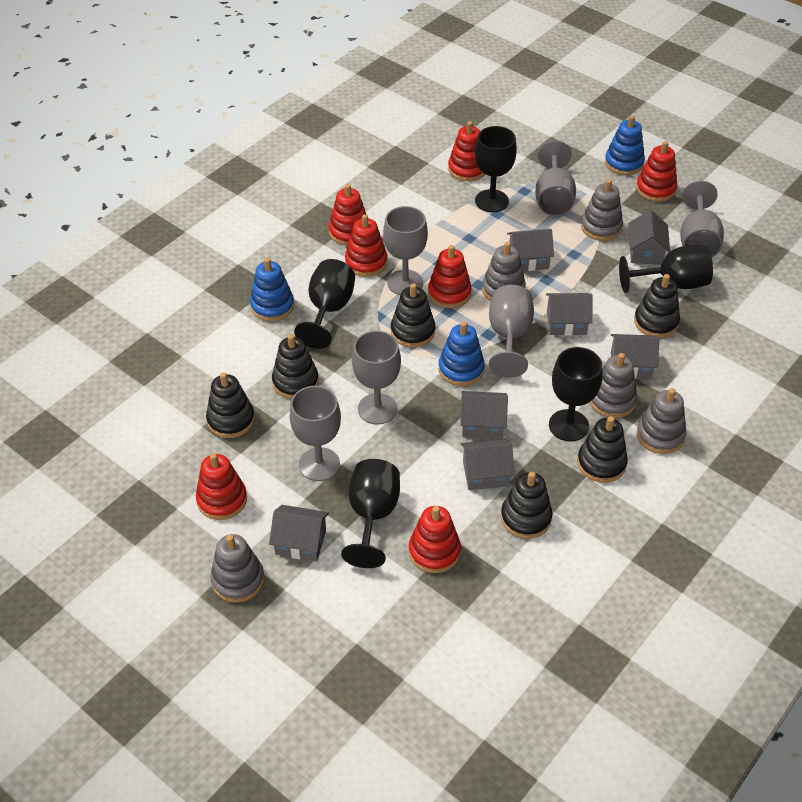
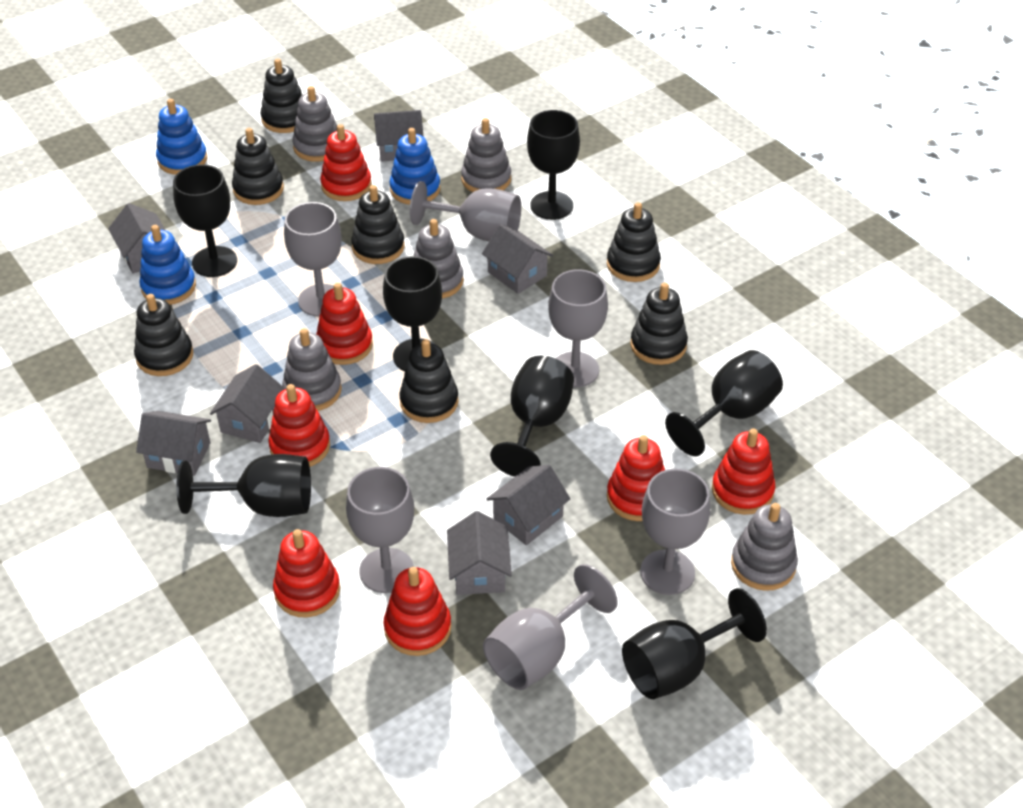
black goblet: [294,259,355,349] [341,459,400,568] [475,126,517,212] [549,347,602,442] [619,245,713,293] = 5 -> [173,164,237,277] [176,454,311,517] [383,256,442,372] [490,356,574,477] [527,110,580,220] [622,588,767,699] [665,350,783,456] = 7
black stacking toy: [206,372,255,438] [272,334,319,399] [391,283,435,347] [501,472,552,539] [577,416,628,483] [634,274,680,338] = 6 -> [134,294,193,376] [232,128,284,205] [261,59,303,133] [351,185,405,264] [399,339,459,423] [607,202,661,282] [630,283,688,365] = 7

